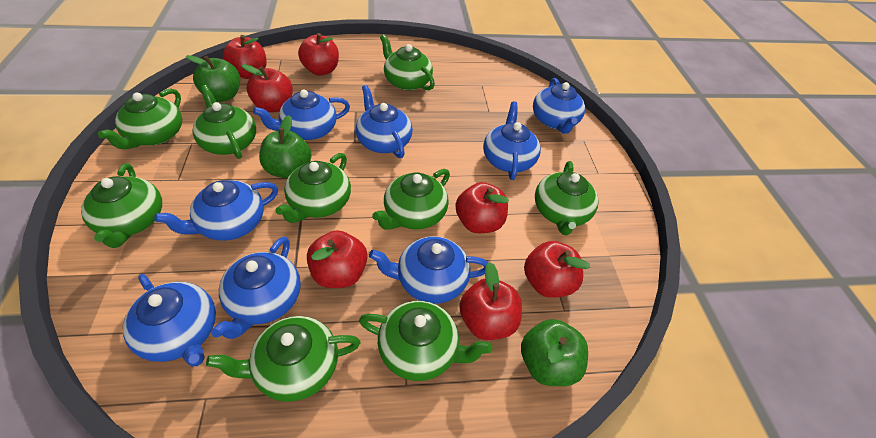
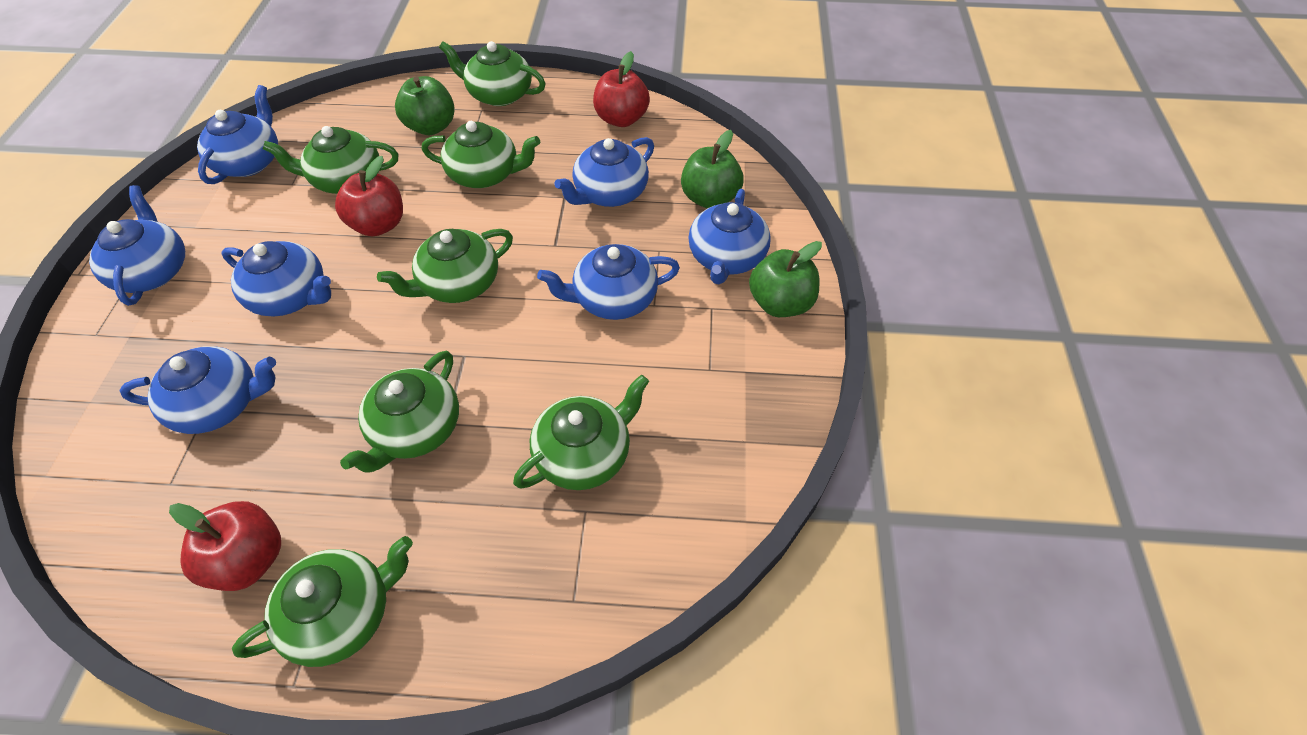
blue teapot: [123,274,216,366] [154,180,278,241] [211,237,301,339] [253,90,350,140] [356,85,413,158] [369,236,489,304] [483,101,541,180] [533,78,585,134] = 8 -> [89,185,185,306] [119,346,276,434] [197,85,278,184] [222,241,331,317] [537,244,680,320] [554,137,654,207] [688,189,771,284] = 7
green teapot: [81,163,162,248] [98,88,182,149] [192,85,256,159] [206,316,361,402] [275,153,351,223] [359,301,492,381] [372,169,450,229] [380,34,435,91] [535,161,598,235] = 9 -> [232,536,413,667] [263,126,398,194] [340,351,459,473] [377,229,513,303] [422,121,540,188] [439,41,546,106] [513,375,649,490] = 7
red apple: [223,35,267,79] [242,64,293,112] [298,33,339,76] [307,230,368,288] [456,182,509,233] [459,262,522,340] [524,241,590,298] = 7 -> [169,501,281,591] [335,156,403,236] [593,51,650,127] = 3

